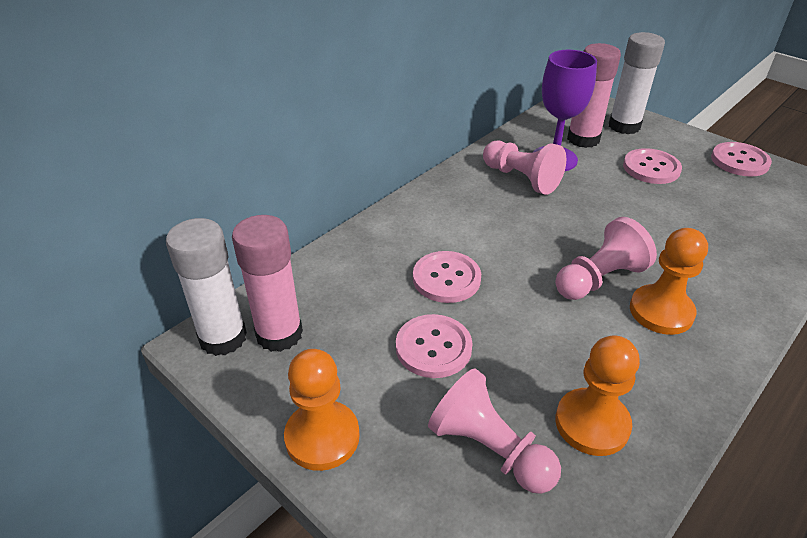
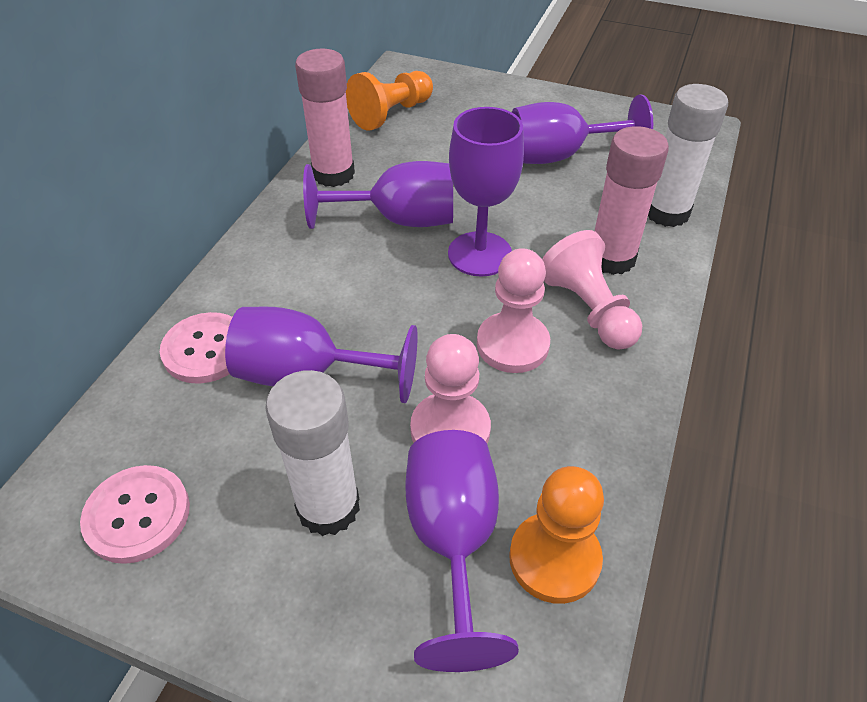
orange pawn: [284,349,360,471] [555,335,640,456] [630,228,708,335] = 3 -> [346,71,433,131] [509,466,604,604] = 2
pink button: [396,314,473,378] [413,251,481,303] [623,148,682,184] [711,142,772,177] = 4 -> [80,465,190,564] [160,312,233,384] = 2
purple goblet: [532,50,597,171] = 1 -> [225,307,418,403] [303,161,453,229] [405,430,519,672] [448,107,524,277] [512,95,653,164] = 5

